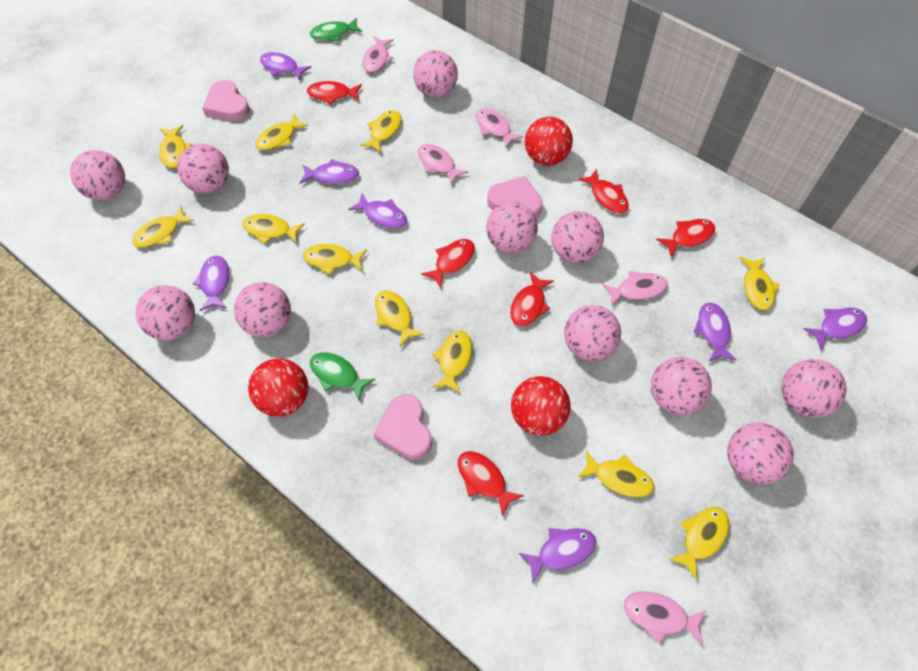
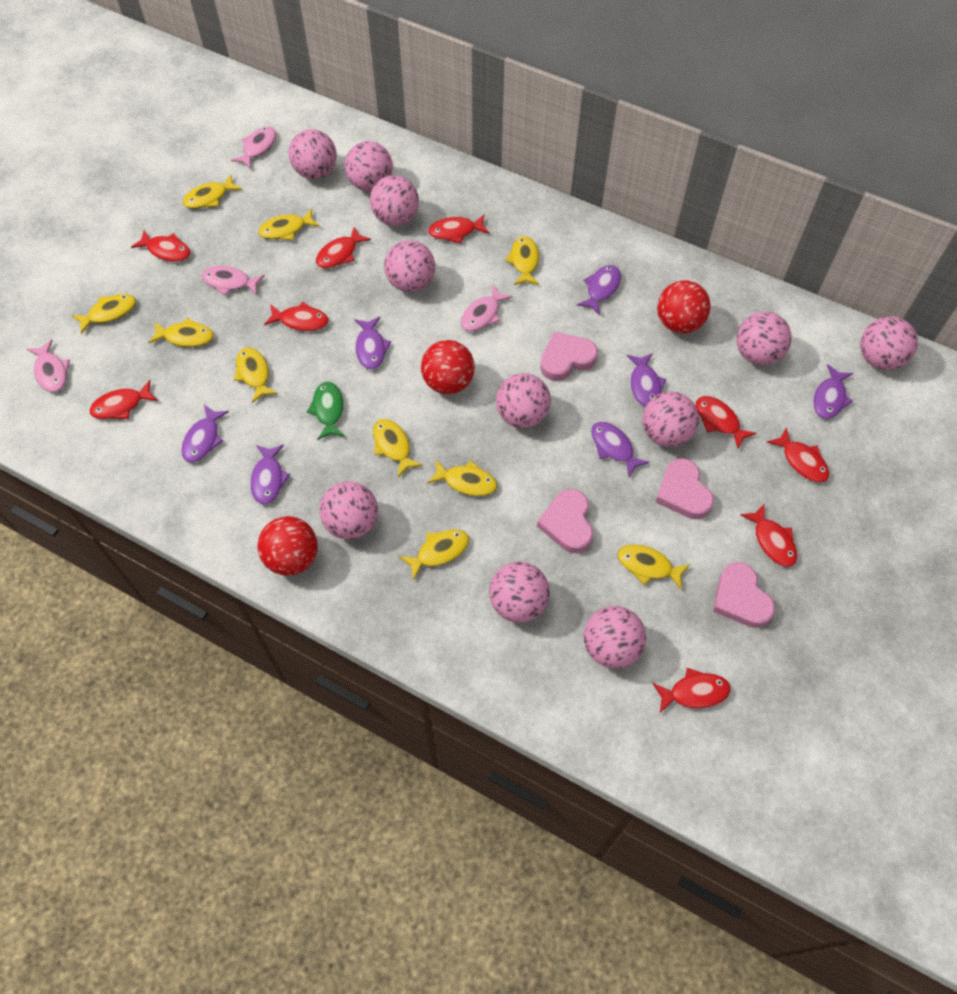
green fish: [310,18,362,42] [310,352,375,400] = 2 -> [307,382,345,440] = 1
pink fish: [362,36,394,73] [418,144,468,185] [476,108,523,148] [602,271,668,307] [624,592,706,645] = 5 -> [27,339,70,392] [202,266,265,296] [231,126,276,169] [461,285,513,331] = 4
pink heart: [202,80,250,121] [373,394,432,460] [487,176,542,218] = 3 -> [537,489,593,553] [540,332,598,381] [656,458,714,519] [713,562,775,628] = 4
red fish: [307,81,362,105] [421,239,475,288] [458,451,524,517] [510,272,554,326] [578,169,629,213] [656,219,715,258] = 6 -> [90,380,158,419] [131,231,191,262] [264,302,329,331] [316,227,371,268] [428,215,489,244] [652,668,731,713] [696,396,757,449] [740,503,797,567] [767,427,829,482] = 9
yellow fish: [132,206,194,248] [159,125,192,168] [242,214,305,244] [255,114,309,150] [303,244,367,275] [360,110,402,153] [375,290,424,347] [432,331,472,393] [578,450,654,498] [669,507,729,580] [740,257,779,310] = 11 -> [72,294,136,334] [148,317,214,347] [183,174,242,209] [234,347,278,403] [258,209,320,240] [373,419,423,477] [399,530,469,581] [427,460,497,496] [505,236,539,285] [617,544,690,590] = 10

